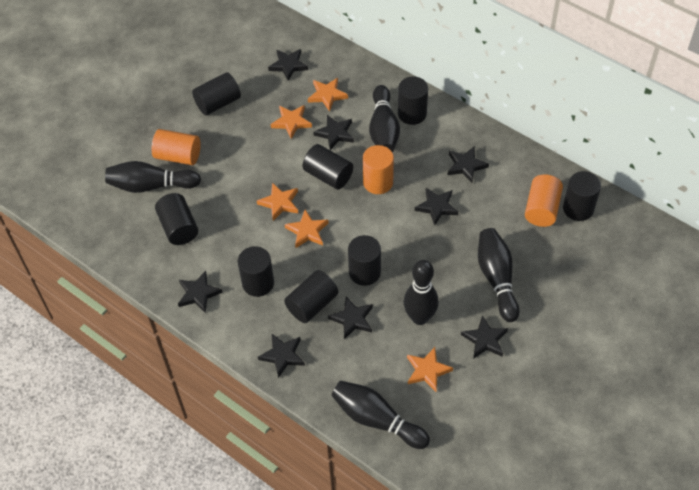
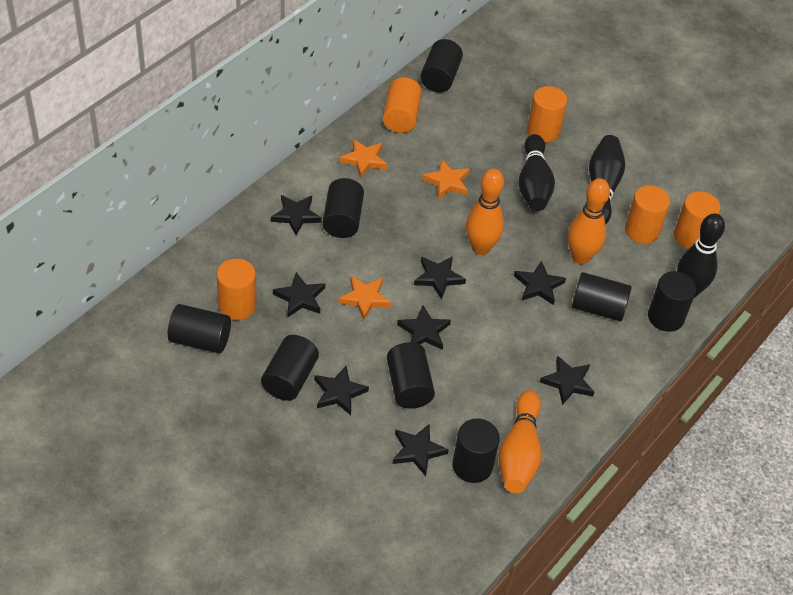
black bowling pin: [105,161,201,193] [331,381,430,449] [369,85,400,152] [404,260,439,325] [478,228,519,322] = 5 -> [518,134,555,211] [589,135,625,224] [677,213,725,298] = 3
orange bowling pin: none = 0 -> [466,168,504,255] [499,390,542,493] [568,178,610,264] = 3
orange cylinder: [152,129,201,165] [363,145,394,194] [525,174,563,227] = 3 -> [217,259,257,320] [383,77,422,133] [527,86,567,142] [625,185,670,244] [674,191,720,249] = 5
orange star: [257,183,298,221] [271,105,312,139] [285,210,329,248] [308,78,348,112] [407,347,453,392] = 5 -> [338,276,392,320] [339,139,388,178] [422,160,470,199] = 3

